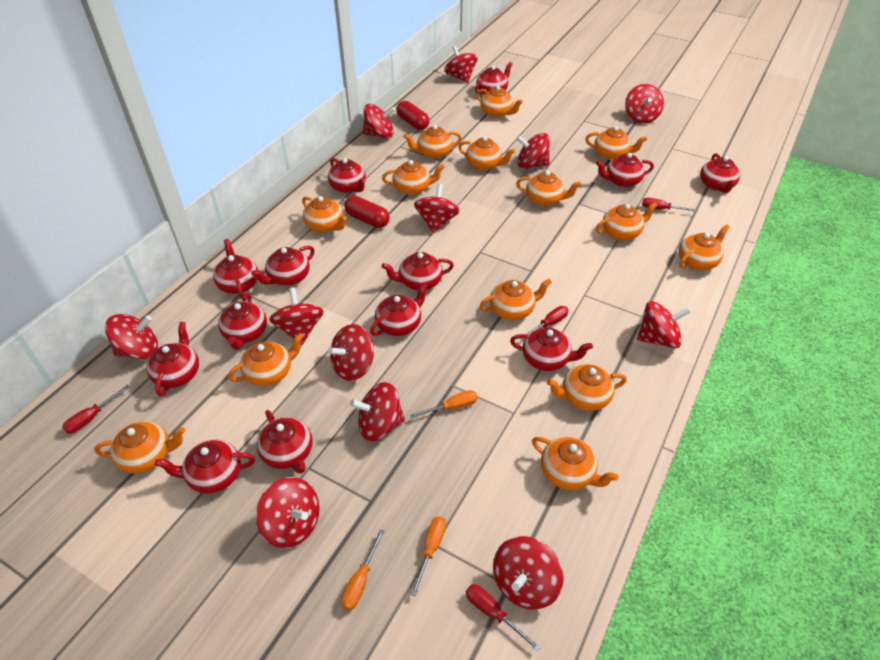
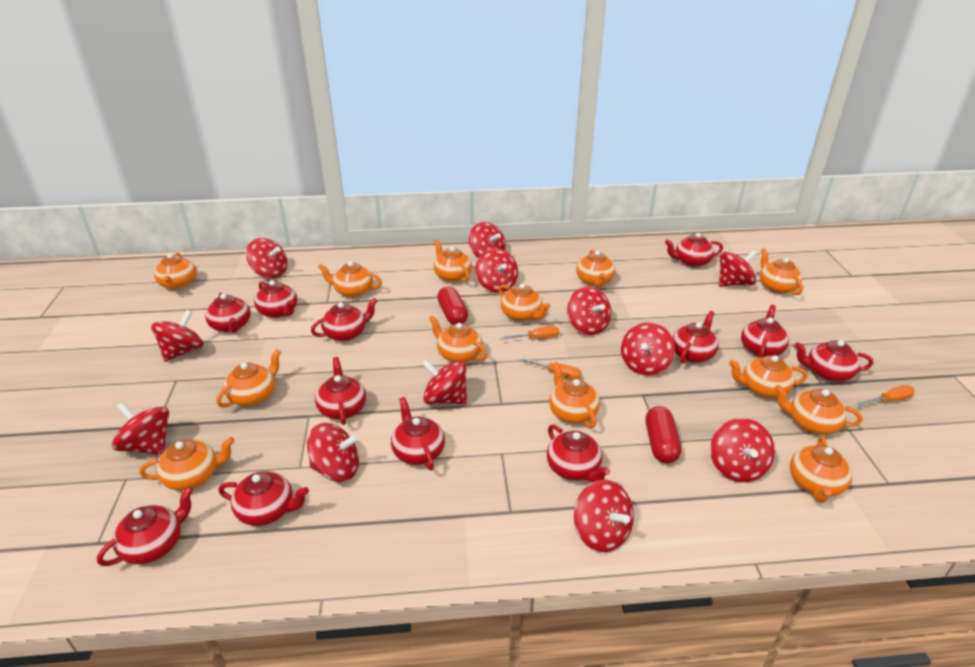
orange teapot: [94,421,185,474] [228,333,304,386] [302,196,347,232] [382,160,445,195] [404,125,462,159] [458,136,515,171] [476,86,523,118] [480,279,552,320] [516,171,581,206] [532,437,619,490] [547,364,627,411] [585,126,647,160] [596,202,658,241] [678,224,730,270] = 14 -> [139,437,235,490] [154,252,196,290] [216,349,281,408] [318,261,382,298] [429,315,487,362] [434,240,472,282] [498,284,551,322] [549,362,600,428] [576,249,615,287] [729,355,808,398] [760,248,803,295] [775,385,862,435] [790,436,852,503] = 13
red screwdriver: [62,385,130,434] [466,584,541,652] [520,306,569,340] [642,198,698,212] = 4 -> none = 0
red teapot: [146,322,199,396] [155,440,255,494] [213,239,258,298] [218,293,267,350] [251,246,315,286] [257,410,313,474] [328,158,366,193] [370,282,428,336] [382,252,454,291] [475,62,513,94] [510,327,593,371] [596,153,654,187] [700,153,740,193] = 13 -> [97,487,193,566] [205,293,251,333] [218,471,309,526] [254,280,297,318] [311,298,378,341] [315,357,366,425] [391,397,445,470] [547,424,610,483] [665,233,723,267] [672,311,719,363] [741,305,789,358] [794,340,873,382] = 12

